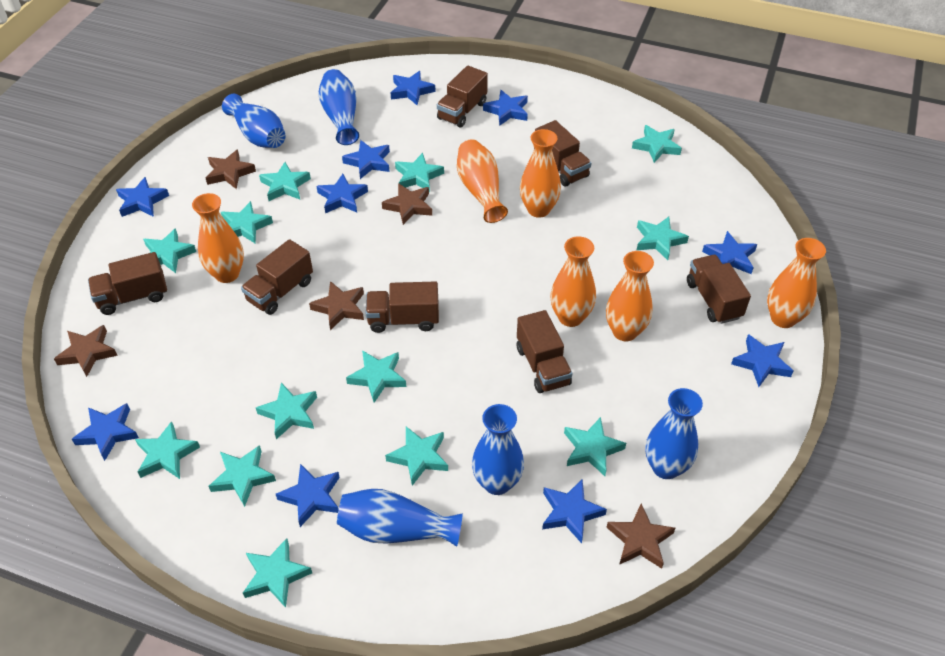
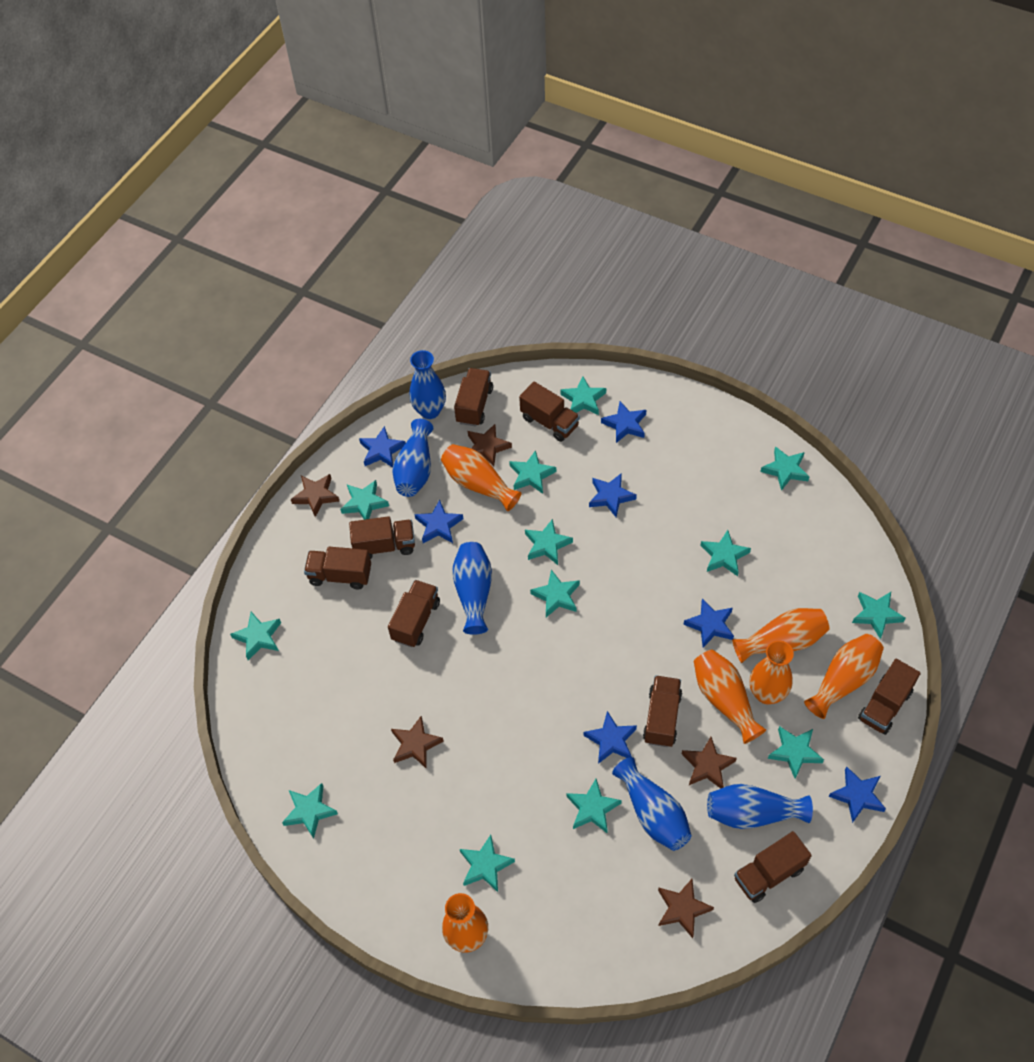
blue star: [72,403,139,461] [116,177,169,217] [276,464,340,527] [316,174,368,213] [342,140,390,179] [391,71,436,105] [483,90,528,126] [542,479,607,544] [702,231,757,274] [731,334,793,387] = 10 -> [359,426,406,467] [414,500,464,543] [583,711,637,764] [589,473,637,517] [601,401,646,443] [683,598,734,647] [829,767,886,823] = 7
brown truck: [88,252,167,315] [241,239,313,315] [366,281,439,333] [437,65,488,127] [517,310,573,393] [535,120,591,187] [687,255,751,324] = 7 -> [304,547,371,589] [349,516,415,559] [388,580,440,647] [454,368,493,427] [519,382,580,442] [643,675,682,747] [734,831,812,903] [858,659,921,735] = 8

